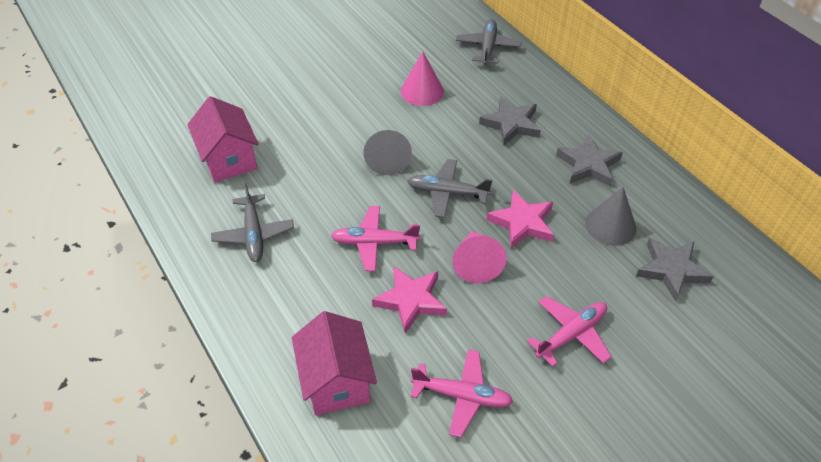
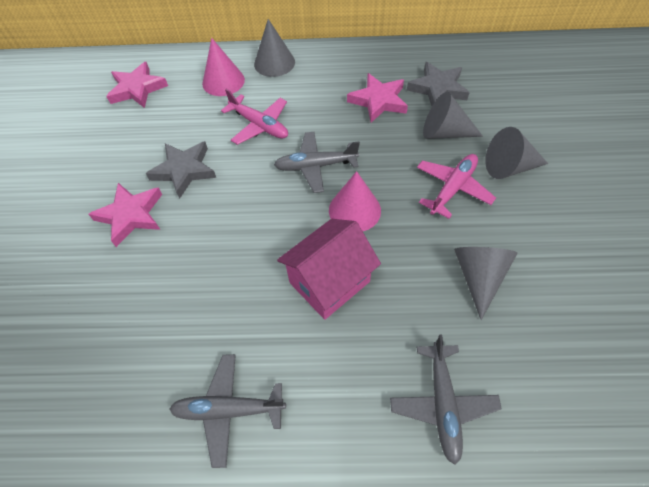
grey cone: [363,130,412,175] [585,187,636,246] = 2 -> [254,19,295,77] [423,92,483,139] [454,247,518,320] [485,127,548,179] = 4
grey star: [479,96,541,145] [556,135,623,187] [636,237,714,302] = 3 -> [146,141,216,199] [407,62,470,106] = 2
pink house: [187,96,259,182] [292,311,377,415] = 2 -> [277,219,381,320] = 1
pink plane: [331,206,420,271] [411,350,513,437] [527,296,612,367] = 3 -> [221,89,288,145] [417,154,496,219] = 2
pink star: [372,266,447,334] [487,190,554,249] = 2 -> [88,183,162,247] [106,62,168,108] [347,73,408,123] = 3

